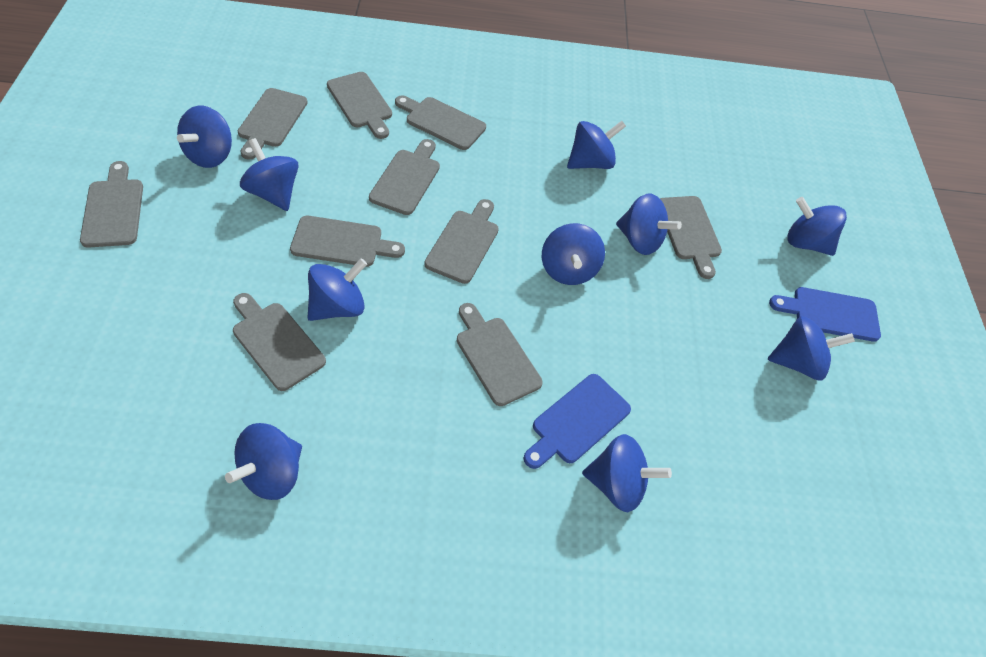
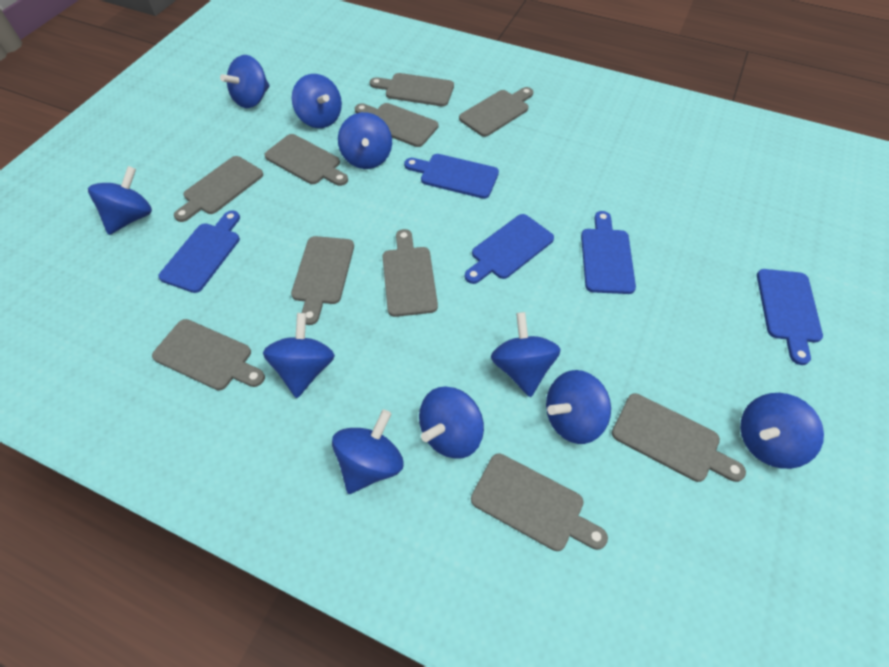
blue cutting board: [524,374,631,469] [769,287,881,342] = 2 -> [158,211,240,293] [404,154,499,199] [465,214,554,284] [581,211,636,294] [757,269,823,365] = 5

